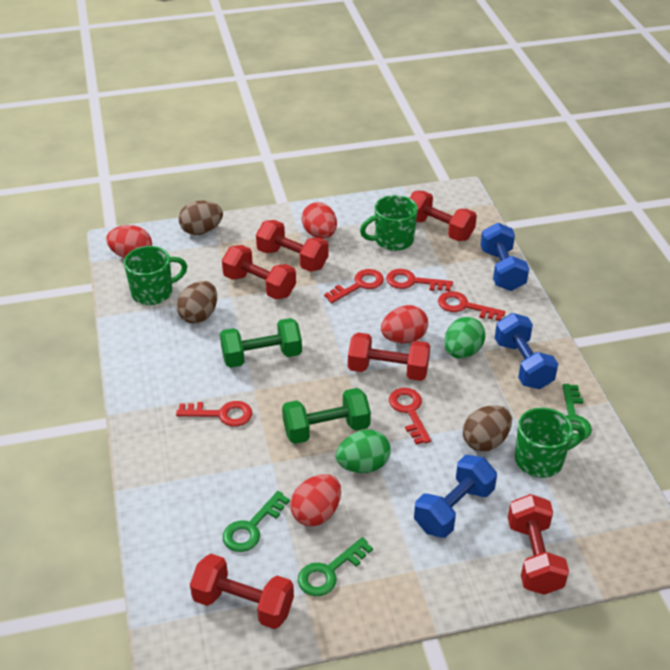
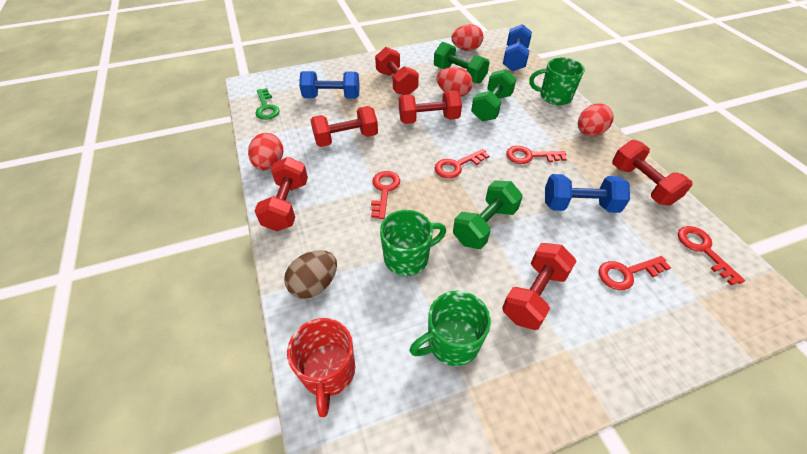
brown egg: [177,281,217,323] [178,201,223,235] [463,405,512,452] = 3 -> [284,250,337,299] = 1
green dumbbell: [220,318,302,368] [282,388,371,444] = 2 -> [434,42,490,83] [453,180,523,249] [471,69,516,121] = 3
green egg: [336,430,391,473] [444,317,485,358] = 2 -> none = 0
green key: [223,491,290,552] [298,537,373,596] [563,384,592,440] = 3 -> [255,88,280,120] = 1
red mug: none = 0 -> [287,318,355,417] = 1

